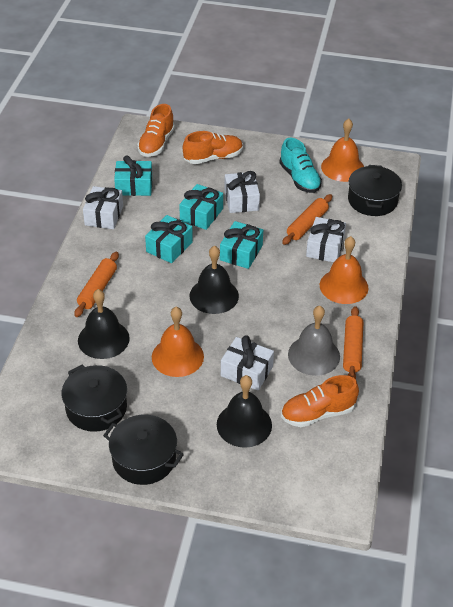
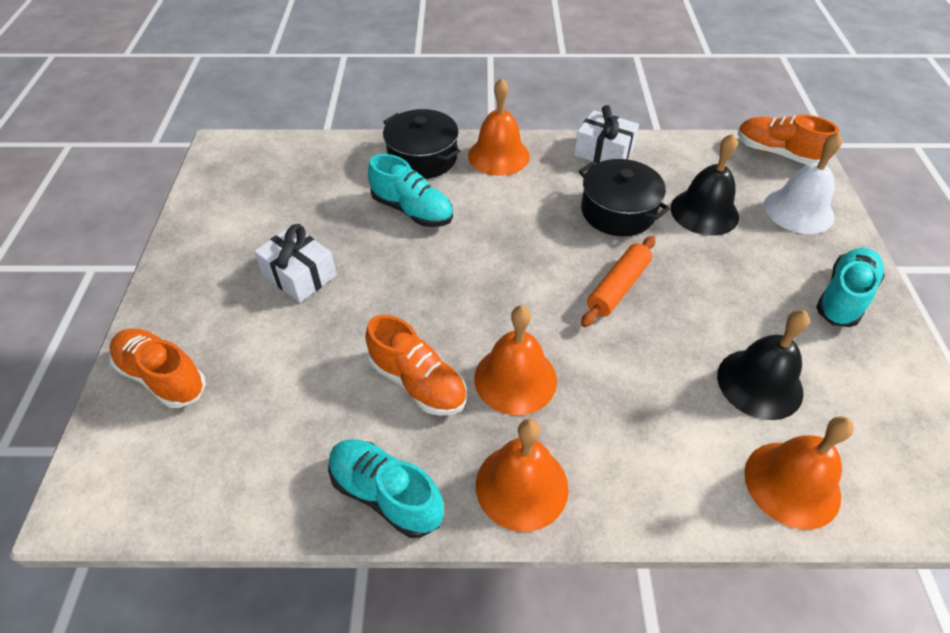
black bell: [78,289,130,359] [189,246,239,314] [217,375,272,448] = 3 -> [671,134,739,236] [717,310,810,420] = 2
black pot: [61,365,127,432] [103,415,184,485] [348,165,402,216] = 3 -> [383,109,461,179] [579,159,670,236] = 2
grey bell: [288,306,340,376] = 1 -> none = 0
orange bell: [152,307,204,377] [320,236,368,304] [321,118,364,182] = 3 -> [468,78,530,176] [474,305,557,415] [476,419,569,532] [744,416,854,530] = 4
orange rolling pin: [74,252,119,317] [282,194,332,245] [343,306,363,380] = 3 -> [581,236,656,327] = 1
turquoise gift: [114,155,152,196] [145,215,193,263] [179,184,223,230] [220,221,263,269] = 4 -> none = 0
turquoise shoe: [279,138,322,193] = 1 -> [328,439,443,538] [368,154,453,227] [816,248,885,327] = 3
white bell: none = 0 -> [764,132,842,234] = 1
white gift: [83,186,123,229] [221,335,274,390] [224,171,260,213] [306,217,346,262] = 4 -> [254,224,337,303] [574,105,639,163] = 2

